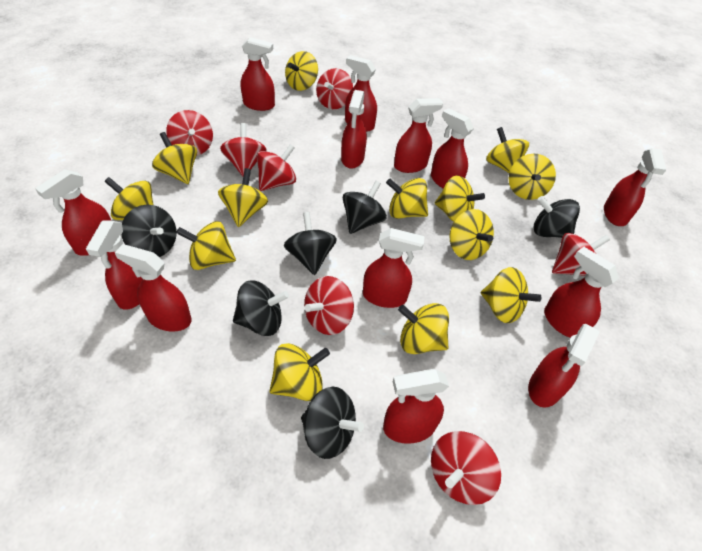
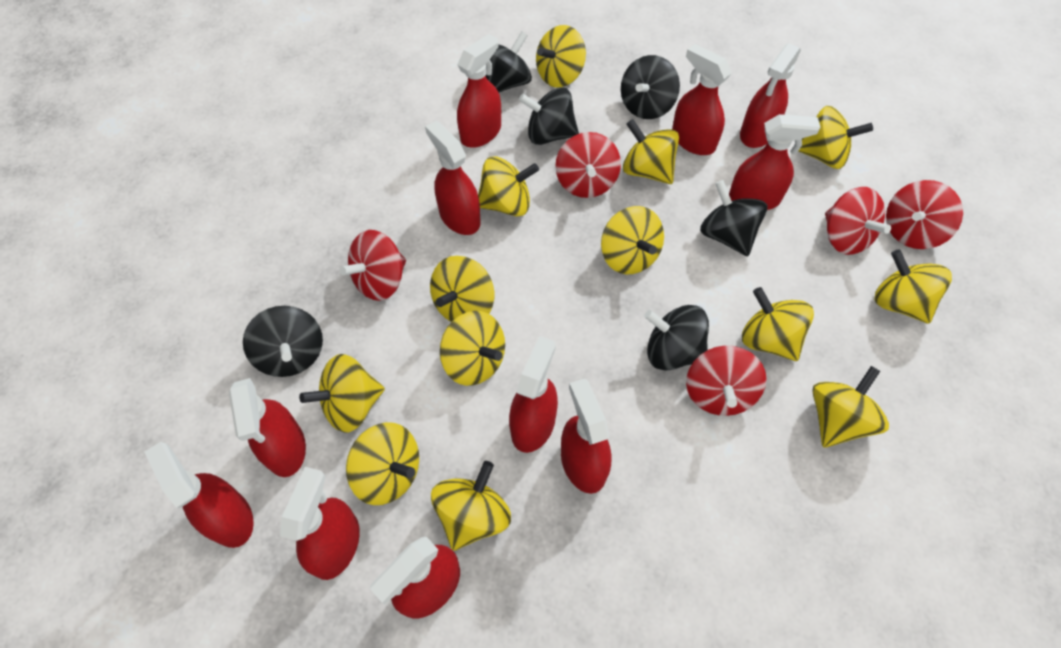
red spinning top: [166,110,213,156] [220,123,267,176] [257,144,296,191] [304,276,354,335] [316,68,353,109] [431,431,501,505] [552,233,610,276] = 7 -> [340,230,406,301] [555,132,621,198] [686,346,766,416] [825,187,891,255] [886,180,963,249] = 5
red spray bottle: [35,169,111,256] [86,220,143,310] [114,244,192,331] [241,37,275,111] [341,90,367,169] [345,55,377,132] [363,228,425,308] [383,369,449,444] [394,98,443,173] [431,109,474,189] [528,324,600,408] [544,247,619,338] [604,148,666,226] = 13 -> [144,442,254,548] [229,378,306,477] [280,467,360,580] [370,537,460,618] [425,121,481,235] [457,34,501,148] [509,336,558,453] [561,378,611,494] [672,44,732,155] [729,114,820,210] [740,43,801,148] = 11

